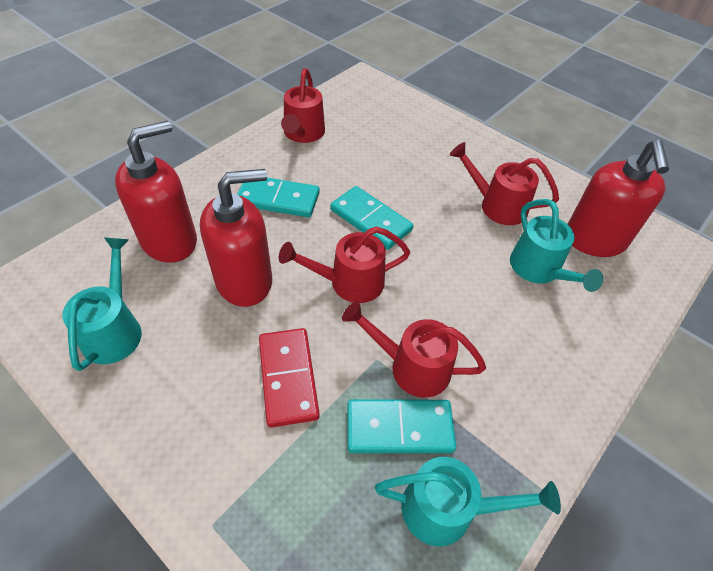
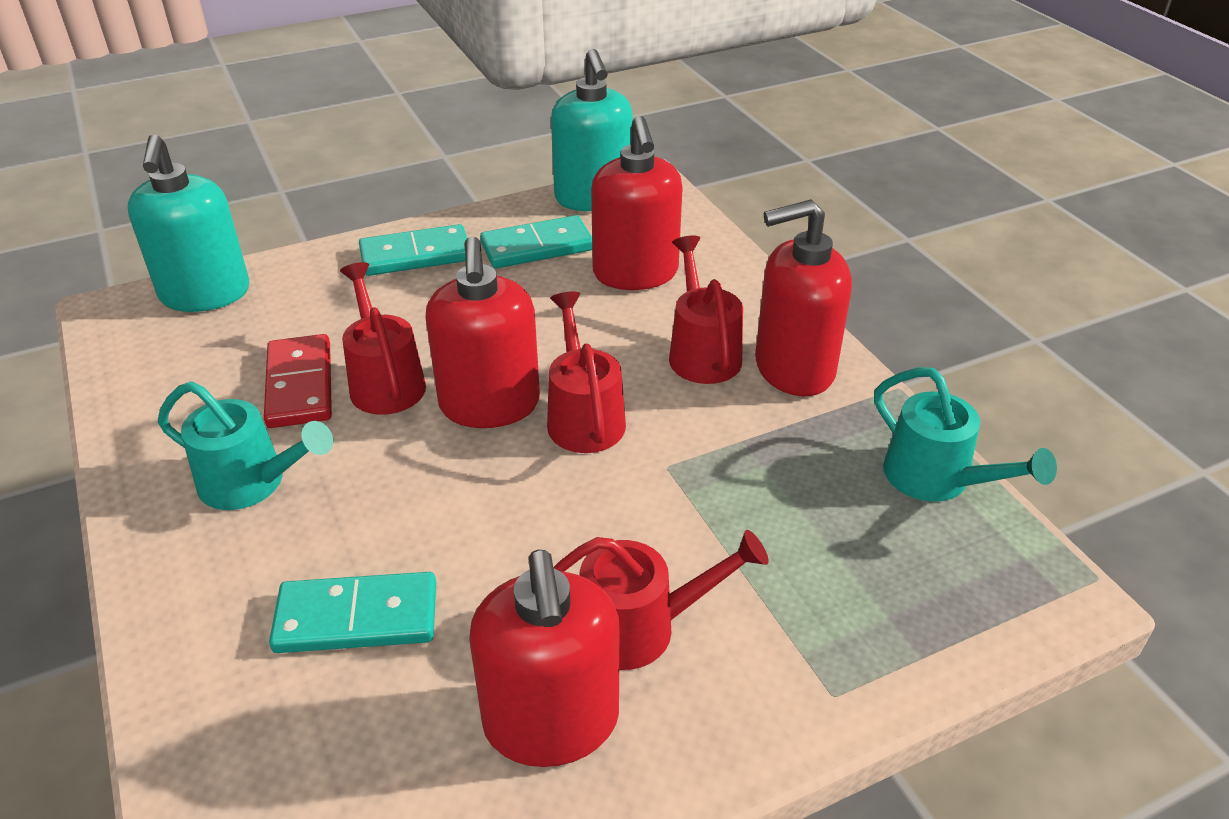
red soap dispenser: [115,121,197,263] [200,169,272,307] [568,140,669,257] = 3 -> [425,237,540,428] [469,549,619,767] [591,116,683,290] [755,199,852,396] = 4
turquoise soap dispenser: none = 0 -> [128,134,249,312] [551,49,633,211] = 2
turquoise watering can: [62,238,142,371] [375,457,561,546] [510,199,603,292] = 3 -> [158,382,333,510] [874,367,1057,502] = 2

